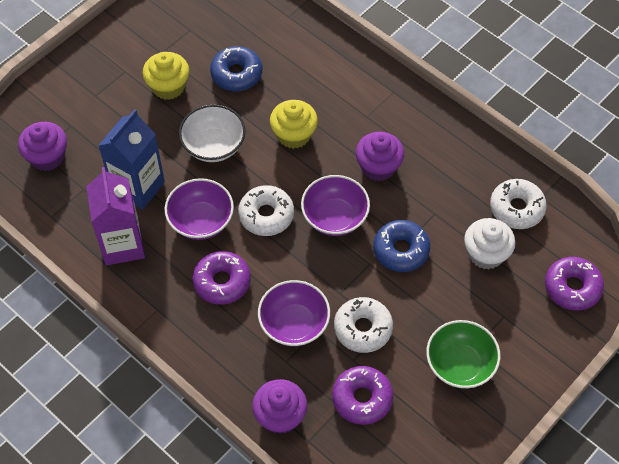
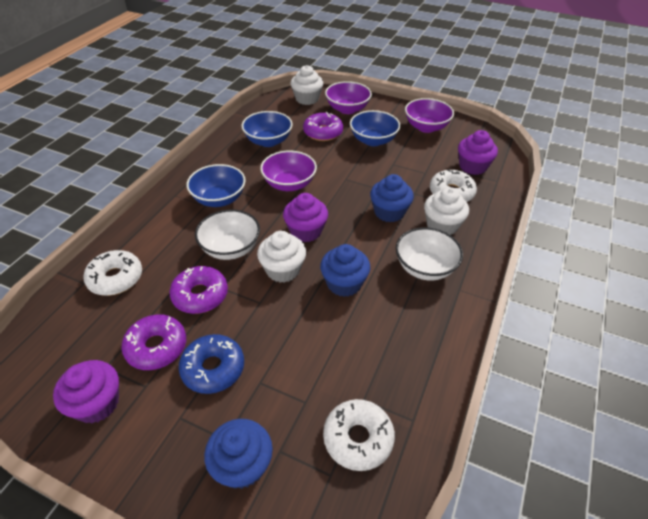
blue bowl: none = 0 -> [186,164,246,207] [241,111,293,147] [350,110,400,146] = 3
blue carton: [98,109,165,210] = 1 -> none = 0
blue cupcake: none = 0 -> [204,419,273,489] [320,244,370,297] [370,174,414,222] = 3
blue donut: [210,46,262,91] [373,220,430,272] = 2 -> [179,334,244,394] = 1
green bowl: [426,320,501,389] = 1 -> none = 0
purple carton: [86,167,145,265] = 1 -> none = 0
white bowl: [179,104,246,162] = 1 -> [195,210,260,260] [396,227,463,280] = 2
white cupcake: [464,218,515,270] = 1 -> [257,231,306,283] [291,65,323,105] [424,187,469,235] = 3
yellow cupcake: [143,52,189,100] [270,100,318,149] = 2 -> none = 0

